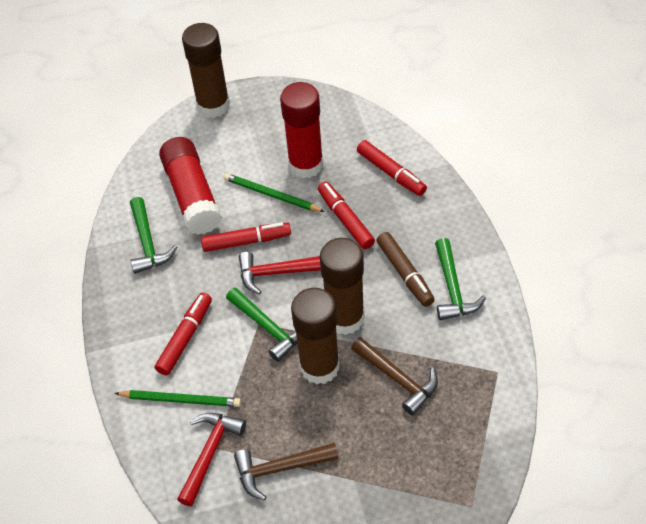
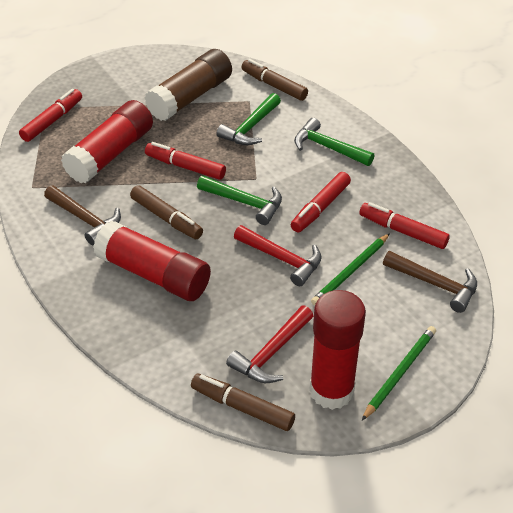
brown glue stick: [182,23,230,118] [291,288,340,384] [320,238,365,335] = 3 -> [145,49,232,121] = 1
brown marker: [377,232,435,307] = 1 -> [130,185,203,239] [191,373,295,431] [242,59,308,101] = 3
red glue stick: [159,137,222,235] [280,82,323,178] = 2 -> [61,100,153,183] [93,220,211,301] [309,290,366,410] = 3

